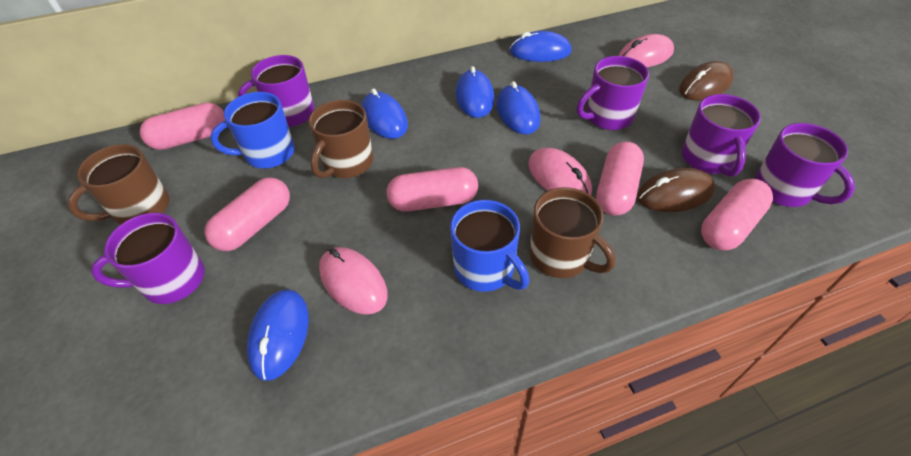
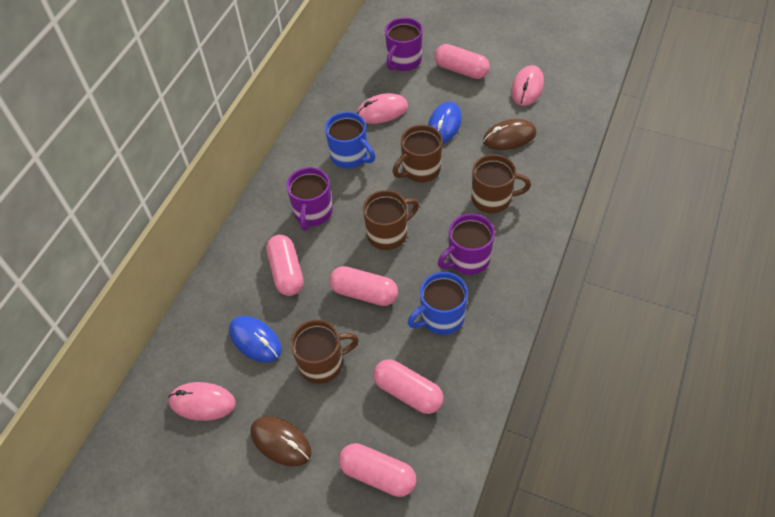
blue mouse: [247,289,309,381] [361,88,408,139] [456,66,495,118] [497,81,540,134] [510,31,572,62] = 5 -> [229,316,282,363] [428,101,462,144] = 2
brown mug: [68,144,170,225] [309,100,373,178] [529,187,615,278] = 3 -> [290,320,359,384] [363,190,419,250] [393,125,442,182] [472,154,531,213] = 4
purple mug: [91,213,205,304] [238,55,315,127] [577,56,649,130] [682,94,761,177] [755,123,855,207] = 5 -> [286,167,333,231] [385,18,422,71] [438,214,495,275] = 3

